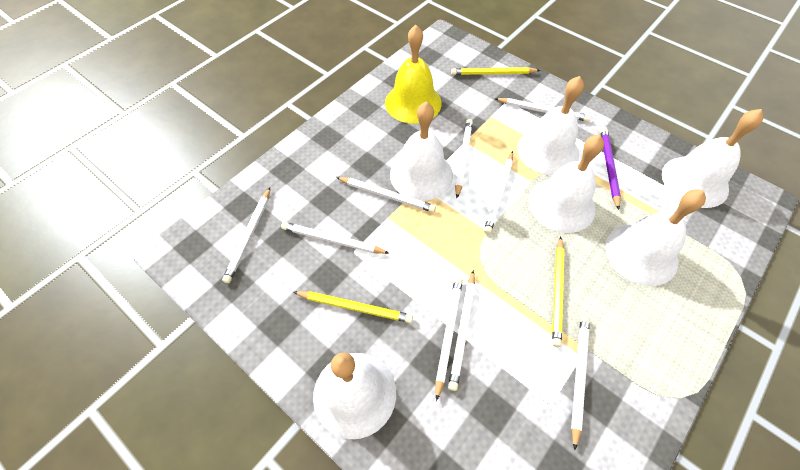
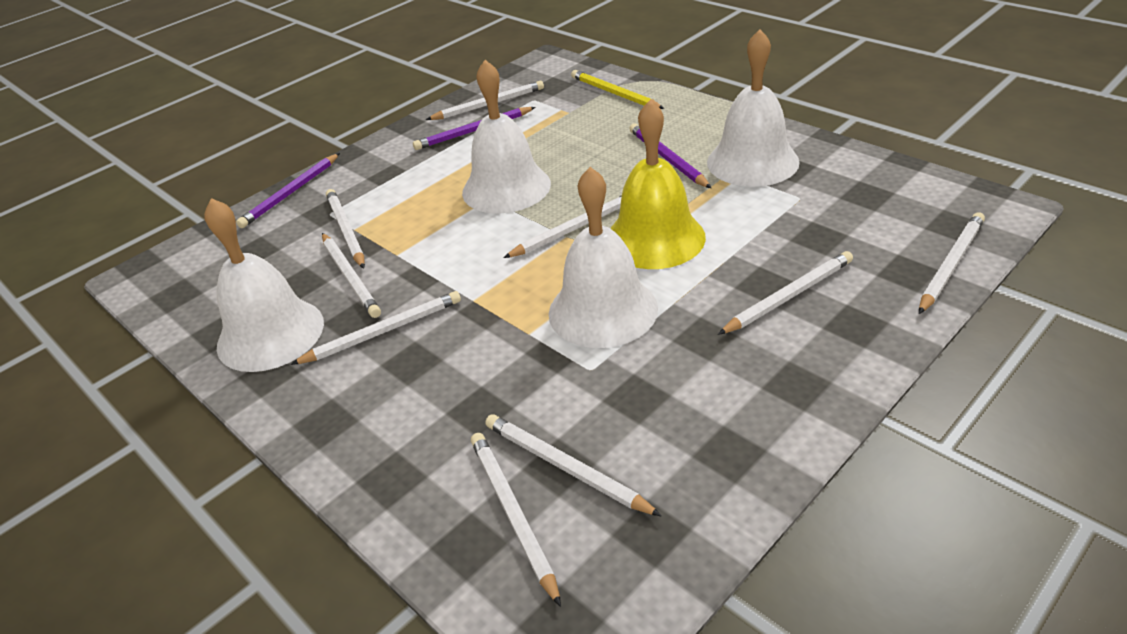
purple pencil: [600,127,621,210] = 1 -> [236,153,340,228] [413,107,535,150] [629,123,711,188] = 3
white bell: [313,352,396,439] [390,102,453,201] [517,76,584,175] [529,135,604,233] [605,189,706,286] [662,109,763,208] = 6 -> [204,198,324,372] [462,60,551,213] [549,167,658,348] [707,29,800,187] = 4
yellow pencil: [293,291,413,323] [451,67,541,75] [552,236,565,347] = 3 -> [571,70,664,109] = 1

